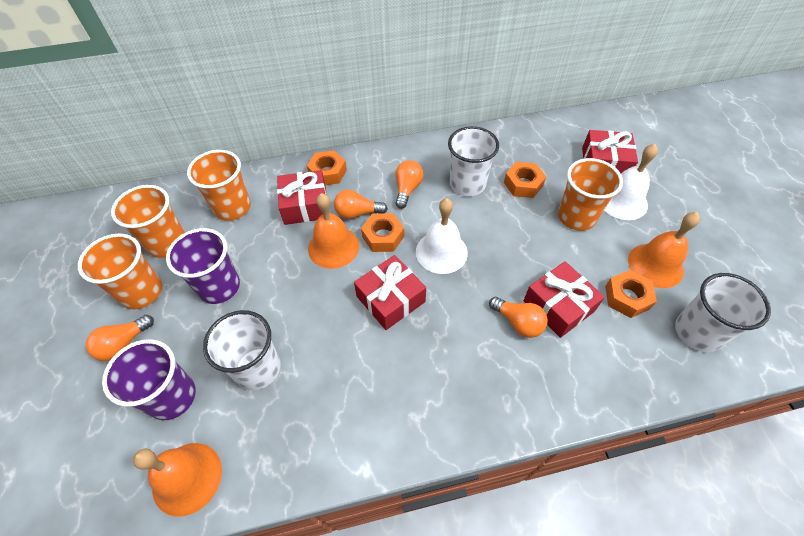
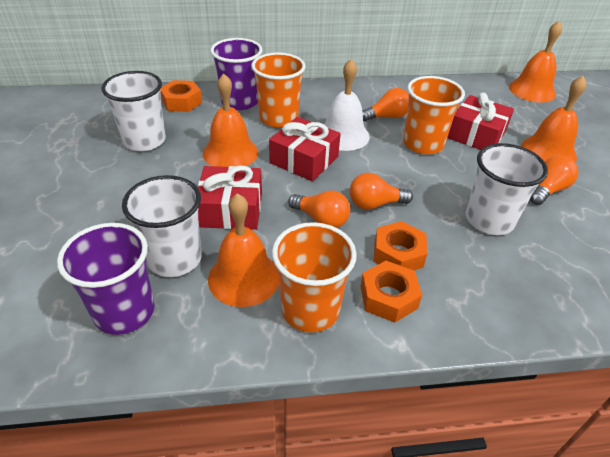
orange bell: [133,443,222,517] [308,193,359,269] [628,212,700,288] = 3 -> [203,74,258,167] [208,193,280,307] [509,21,562,103] [521,76,586,162] = 4
orange cup: [78,234,162,309] [111,185,185,258] [187,150,251,221] [558,158,623,231] = 4 -> [251,52,306,128] [272,222,357,332] [403,76,465,154] = 3
orange nut: [307,150,347,185] [361,213,404,252] [504,162,546,198] [605,270,657,318] = 4 -> [160,80,202,112] [360,261,422,323] [374,221,427,270] = 3
red gift: [277,170,327,225] [354,255,426,330] [523,261,605,338] [582,130,638,174] = 4 -> [198,166,262,230] [269,117,340,181] [447,92,514,150] = 3
white bell: [416,198,468,274] [604,144,658,220] = 2 -> [324,59,370,151] = 1

